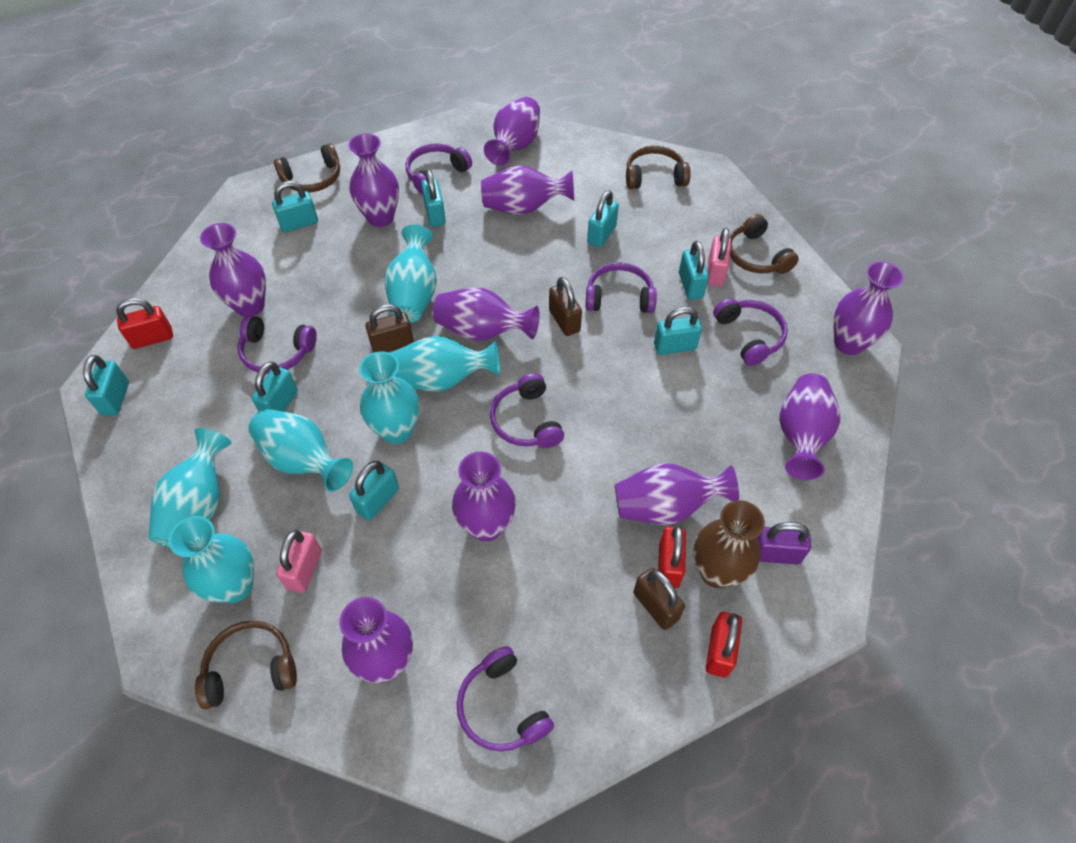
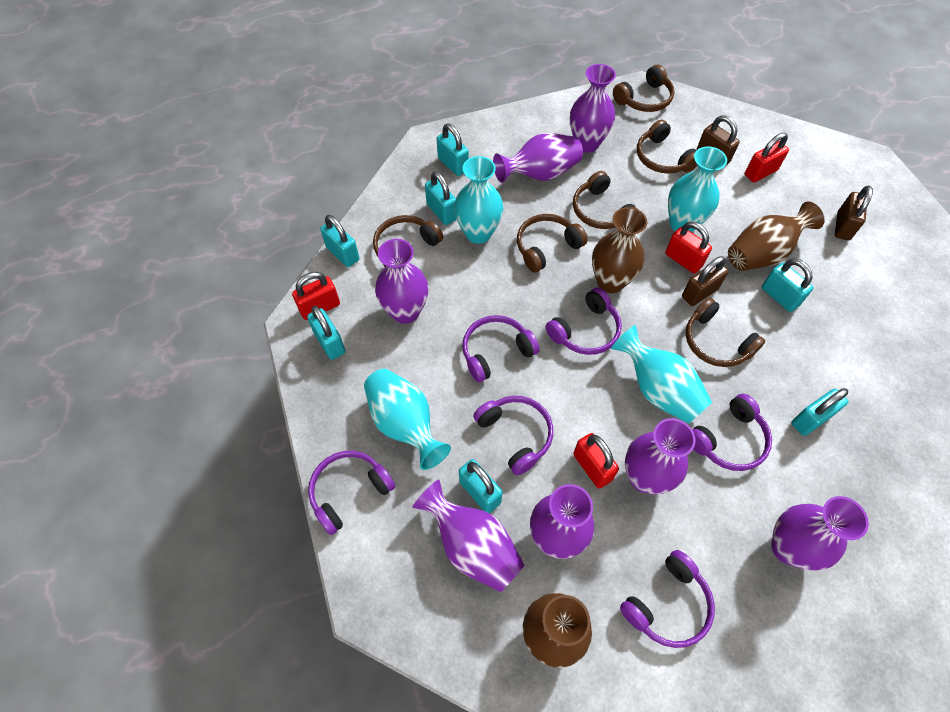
brown headphones: [195,620,297,709] [274,143,340,192] [626,146,691,189] [730,214,799,274] = 4 -> [373,215,443,267] [517,214,588,273] [573,171,637,229] [613,64,675,112] [637,120,697,174] [686,298,765,367] = 6
brown vase: [693,500,765,588] = 1 -> [523,593,592,668] [592,207,647,293] [728,201,825,271] = 3
pink padlock: [276,530,322,593] [707,228,731,286] = 2 -> none = 0
purple padlock: [757,522,811,565] = 1 -> none = 0
purple vase: [200,223,266,317] [339,597,413,683] [348,133,399,227] [433,287,539,341] [452,452,516,541] [481,165,574,215] [484,97,540,166] [615,463,739,525] [779,373,840,480] [833,261,904,355] = 10 -> [375,239,428,324] [413,480,525,592] [493,133,583,183] [530,484,594,559] [570,64,616,153] [625,418,695,494] [771,496,869,571] = 7
red padlock: [116,298,173,349] [658,525,686,588] [706,612,742,677] = 3 -> [292,272,340,320] [573,433,619,488] [665,222,712,274] [745,133,789,182] = 4
turquoise padlock: [83,355,129,415] [252,361,298,412] [272,181,318,232] [349,461,399,521] [421,169,446,227] [587,190,619,248] [654,307,702,355] [679,241,709,300] = 8 -> [307,306,345,360] [320,215,359,267] [425,171,457,225] [437,123,469,176] [459,459,503,513] [762,258,813,312] [791,388,848,436] = 7
turquoise vase: [149,428,232,548] [169,516,254,603] [248,409,353,492] [359,351,420,444] [385,224,437,323] [391,336,500,391] = 6 -> [364,369,451,470] [454,156,504,244] [611,325,712,424] [668,146,727,232] = 4

